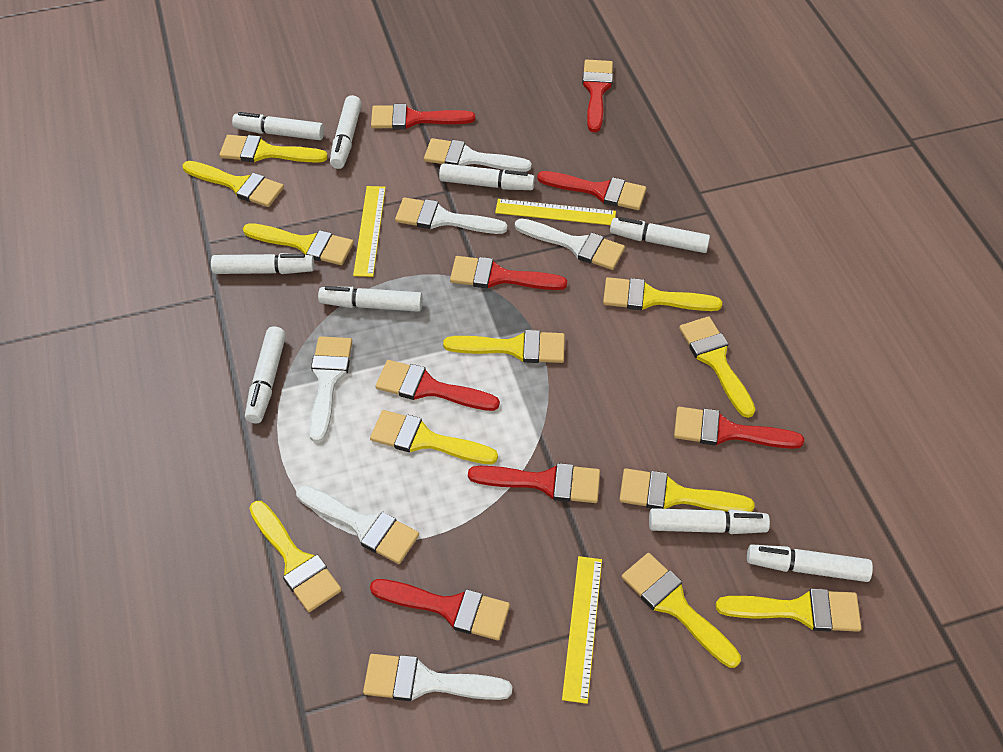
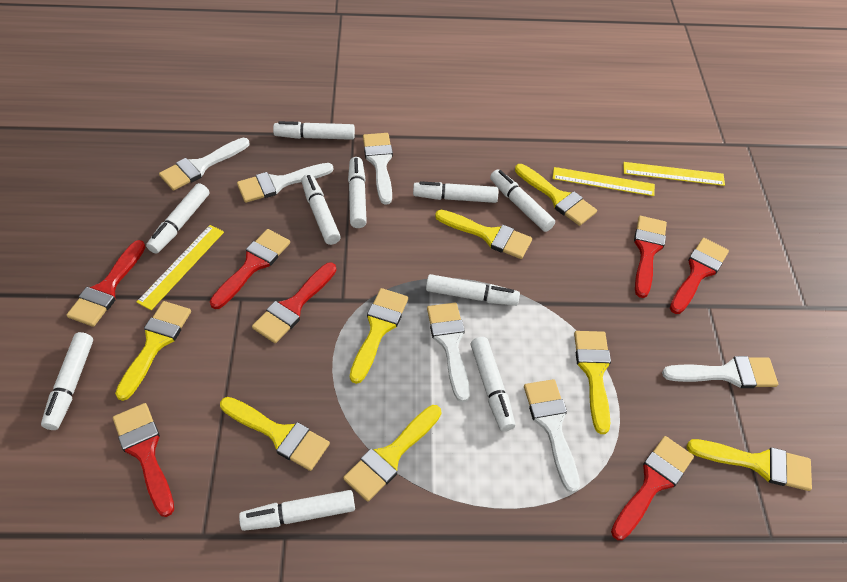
red brush: [370,579,510,640] [371,104,475,129] [375,360,500,411] [450,256,567,290] [468,463,600,503] [537,171,646,210] [582,59,613,132] [674,407,804,449] = 8 -> [67,240,145,327] [113,403,174,517] [210,229,290,309] [252,263,336,343] [611,436,694,540] [634,216,667,298] [670,238,729,314] = 7
white marker: [211,253,314,274] [232,112,324,140] [245,327,286,423] [318,286,423,312] [330,95,362,169] [439,163,535,190] [610,217,710,253] [649,508,770,534] [747,544,873,582] = 9 -> [41,332,93,430] [146,183,209,254] [239,490,355,531] [273,121,355,140] [301,174,341,245] [348,157,367,228] [413,181,499,203] [426,274,520,306] [471,337,515,431] [490,169,555,232] = 10
yellow brush: [183,161,284,207] [219,135,328,163] [243,223,354,265] [249,501,342,612] [370,410,498,464] [443,330,565,363] [603,277,722,311] [619,468,755,512] [622,553,741,668] [679,316,756,418] [716,589,861,632] = 11 -> [115,301,191,401] [220,397,330,471] [343,405,441,502] [350,288,408,384] [435,210,532,259] [515,164,597,226] [574,331,611,434] [687,439,812,491] = 8

